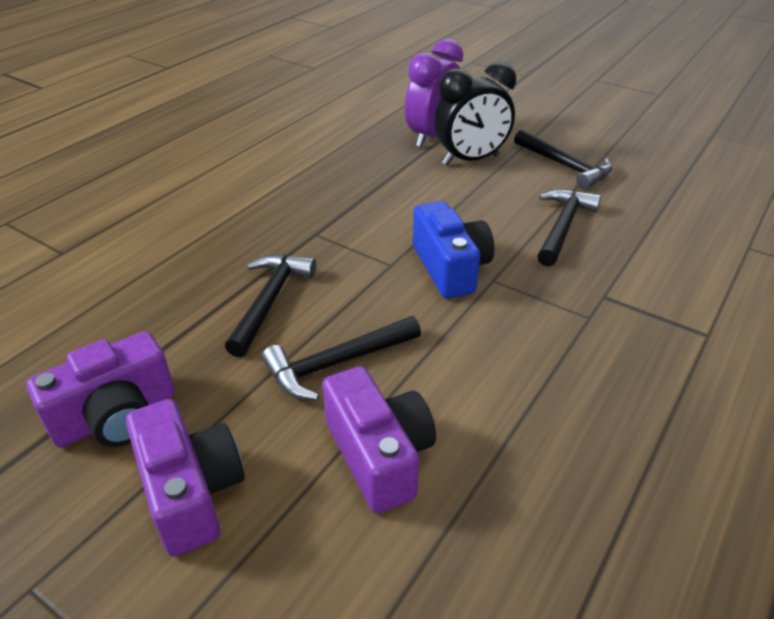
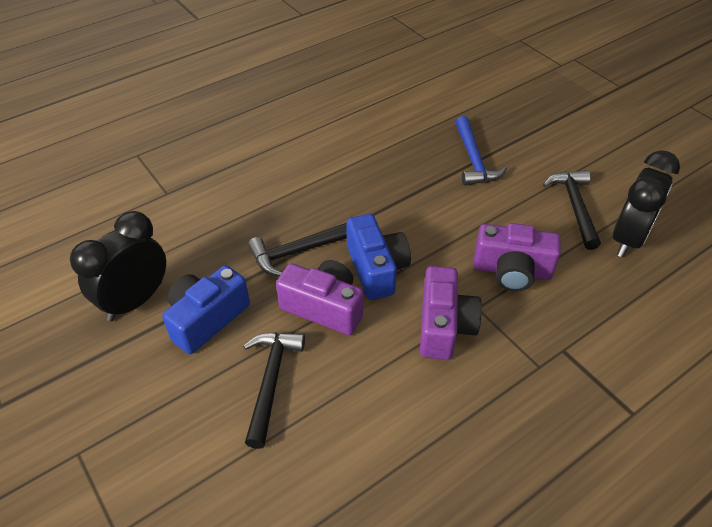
black clock: [434,62,516,165] = 1 -> [70,211,166,321] [612,150,680,257] = 2
black hammer: [225,254,316,357] [262,316,421,400] [514,130,613,189] [537,189,601,267] = 4 -> [243,332,305,449] [248,223,347,276] [543,170,601,250] = 3
blue camera: [413,201,494,298] = 1 -> [162,265,250,354] [346,214,411,300] = 2
blue hammer: none = 0 -> [455,116,507,186] = 1
purple clock: [405,39,464,147] = 1 -> none = 0

